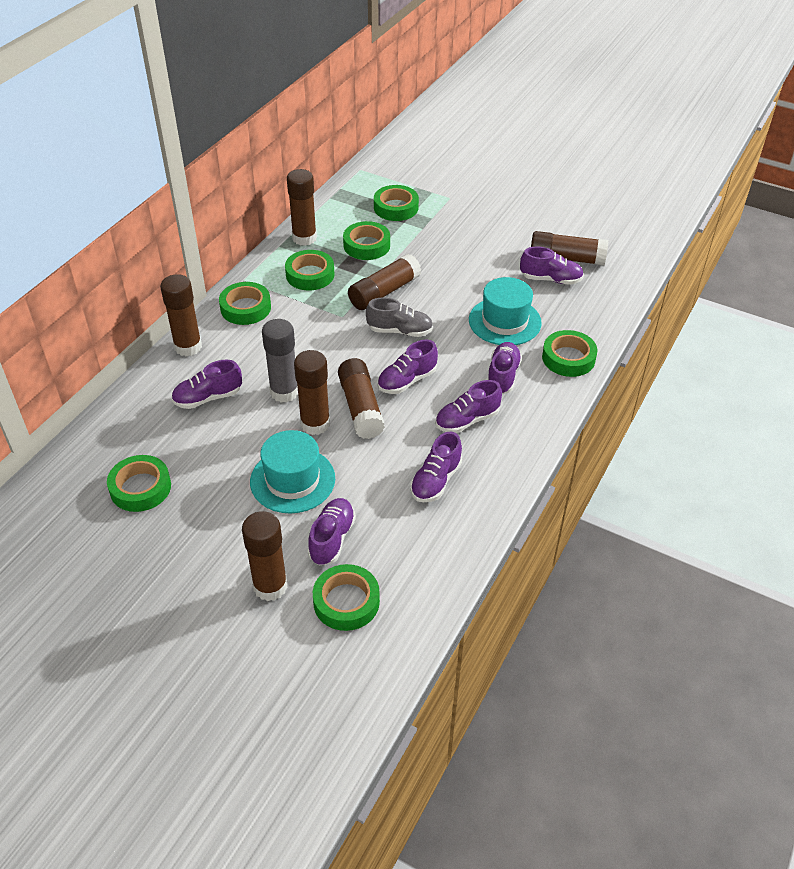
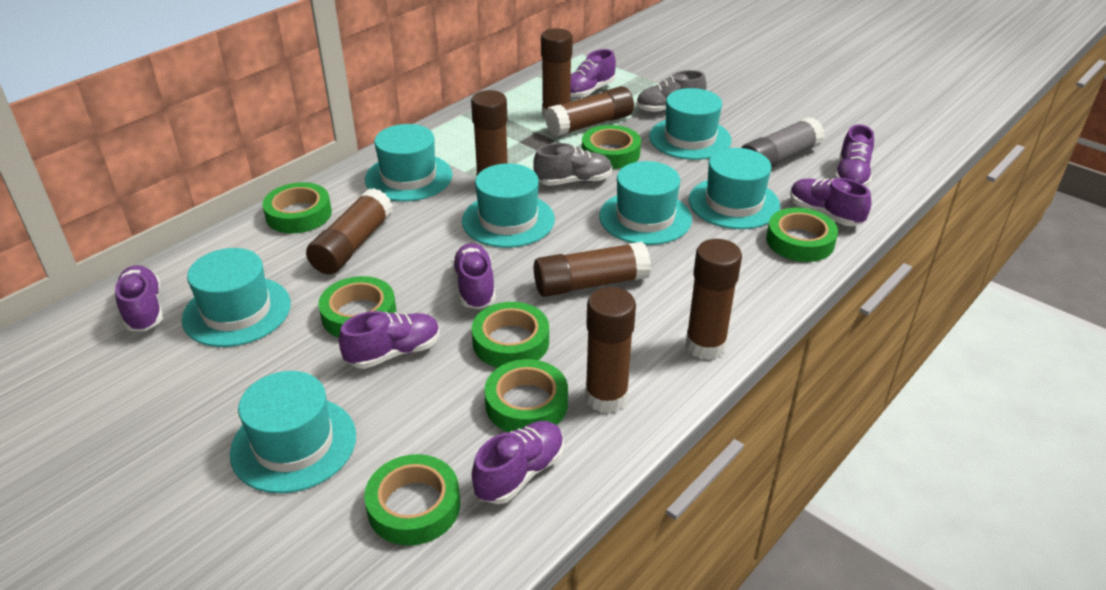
grey shoe: [366,298,433,337] = 1 -> [533,143,612,186] [636,70,707,113] = 2
turquoise hat: [250,430,335,513] [469,277,542,345] = 2 -> [182,248,291,347] [230,371,356,493] [365,124,452,201] [462,164,555,248] [599,161,692,245] [649,88,732,160] [689,148,780,229] = 7

